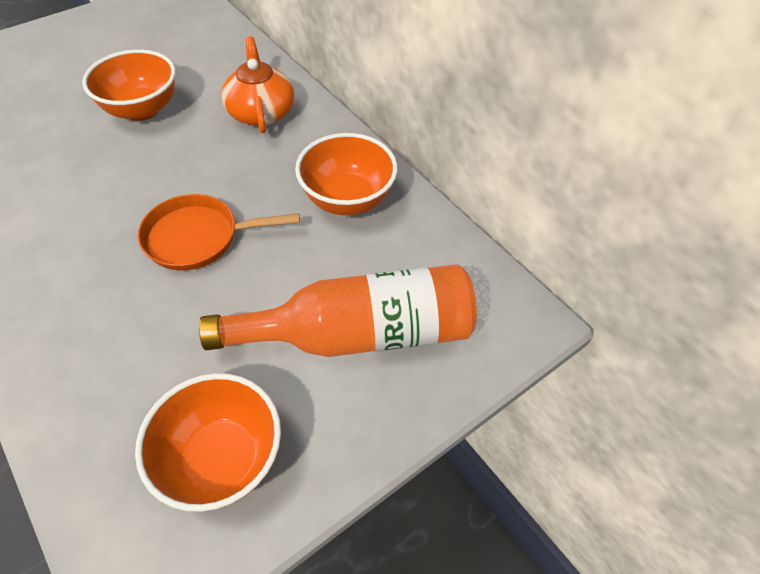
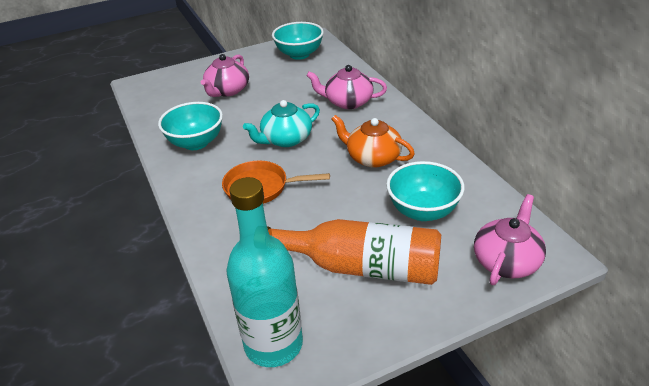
orange bowl: [82,50,176,121] [135,373,281,512] [295,133,397,215] = 3 -> none = 0
pink teapot: none = 0 -> [201,54,249,97] [306,65,387,109] [474,194,546,285] = 3
turquoise bottle: none = 0 -> [226,177,303,367] = 1
turquoise bowl: none = 0 -> [158,102,223,150] [272,22,324,60] [386,161,465,221] = 3
turquoise teapot: none = 0 -> [243,100,320,147] = 1

